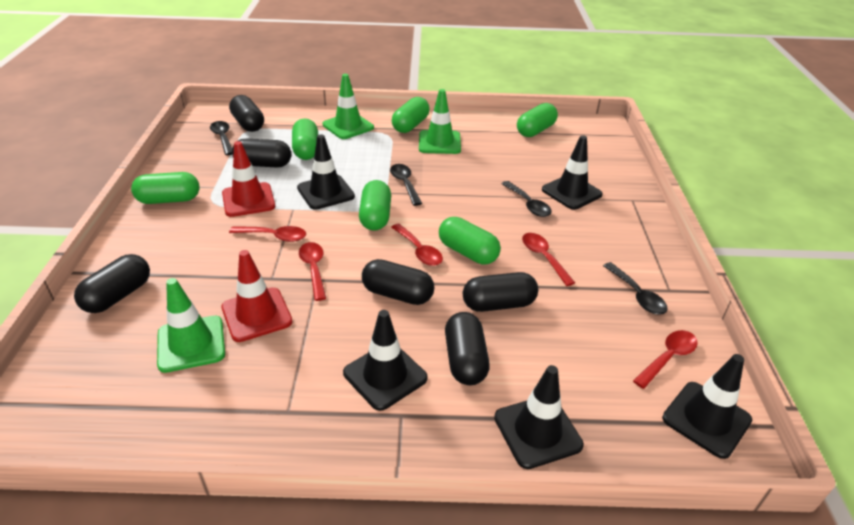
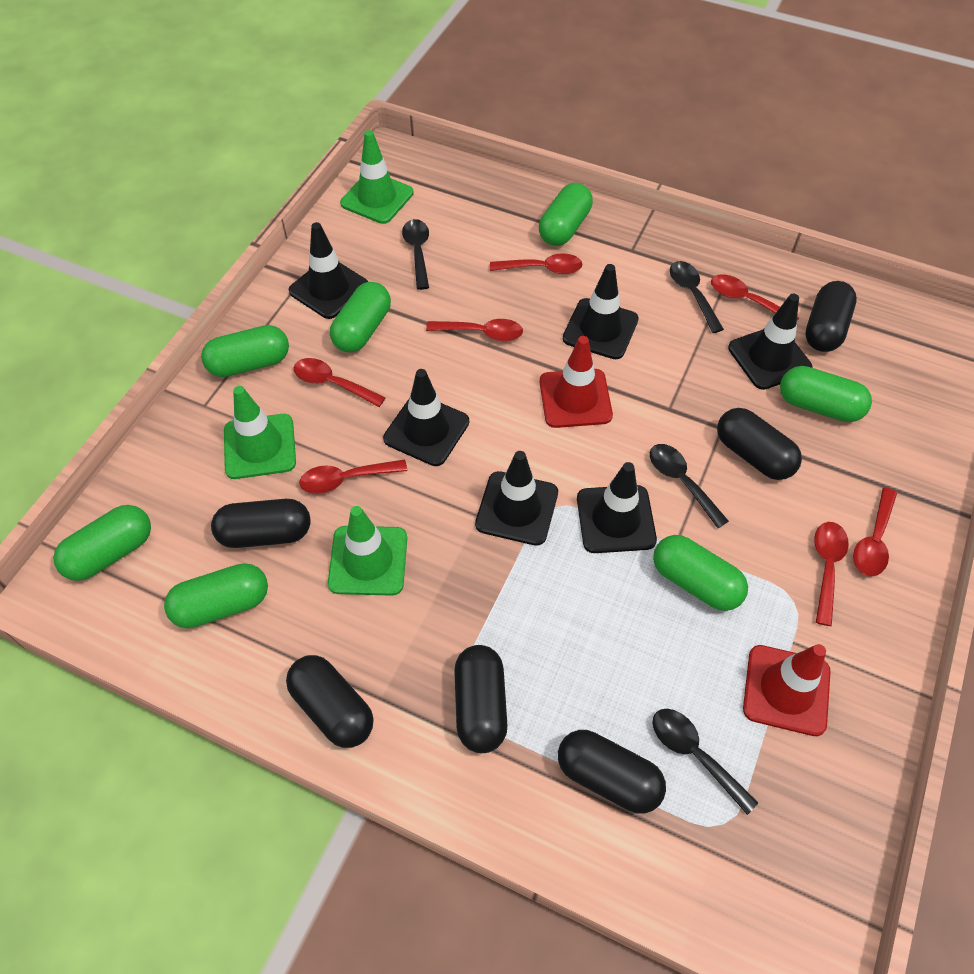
black traffic cone: [297,134,355,210] [343,310,428,411] [494,365,584,469] [542,135,603,210] [662,354,752,459] = 5 -> [288,222,368,319] [383,369,469,466] [475,451,558,546] [563,264,639,359] [577,462,657,553] [728,294,812,390] = 6
green capsule: [131,172,200,204] [292,119,318,160] [359,180,391,231] [392,97,430,133] [439,217,501,264] [517,103,558,137] = 6 -> [53,505,151,581] [164,563,268,628] [201,325,289,377] [330,282,391,352] [539,183,593,246] [653,535,748,611] [780,366,872,422] = 7
red spoon: [229,226,306,242] [299,242,326,301] [391,224,443,266] [522,233,575,286] [633,330,698,389] = 5 -> [294,358,386,407] [299,459,407,494] [426,319,523,341] [490,253,582,274] [711,275,799,321] [814,522,849,626] [853,487,897,577] = 7

